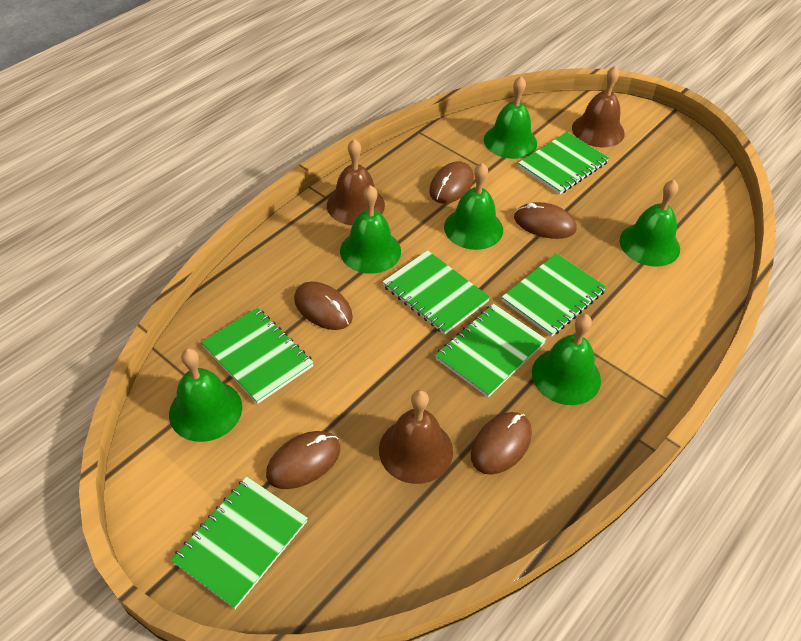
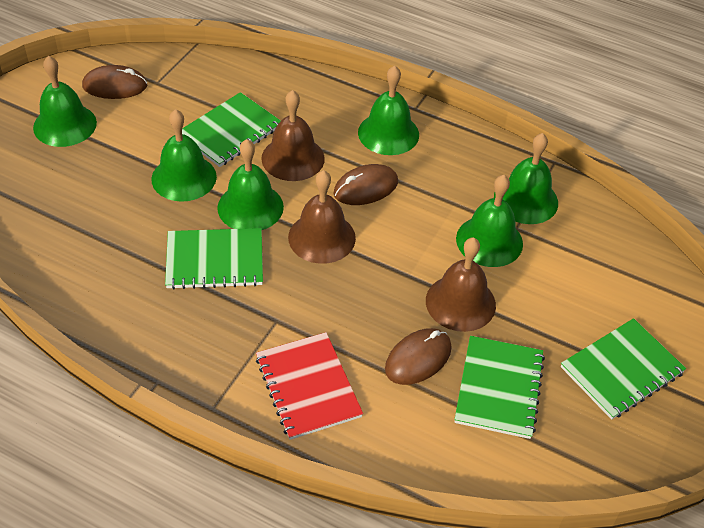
brown mouse: [266,431,340,489] [294,282,353,330] [429,161,474,203] [471,412,532,475] [514,202,576,239] = 5 -> [82,65,147,99] [333,164,398,205] [385,328,451,385] = 3
green notebook: [171,476,308,609] [201,308,314,404] [382,250,490,335] [435,304,546,397] [501,253,606,337] [518,132,609,194] = 6 -> [165,228,263,289] [182,92,281,167] [454,336,545,439] [561,318,686,420] = 4
red notebook: none = 0 -> [256,332,363,440] = 1

